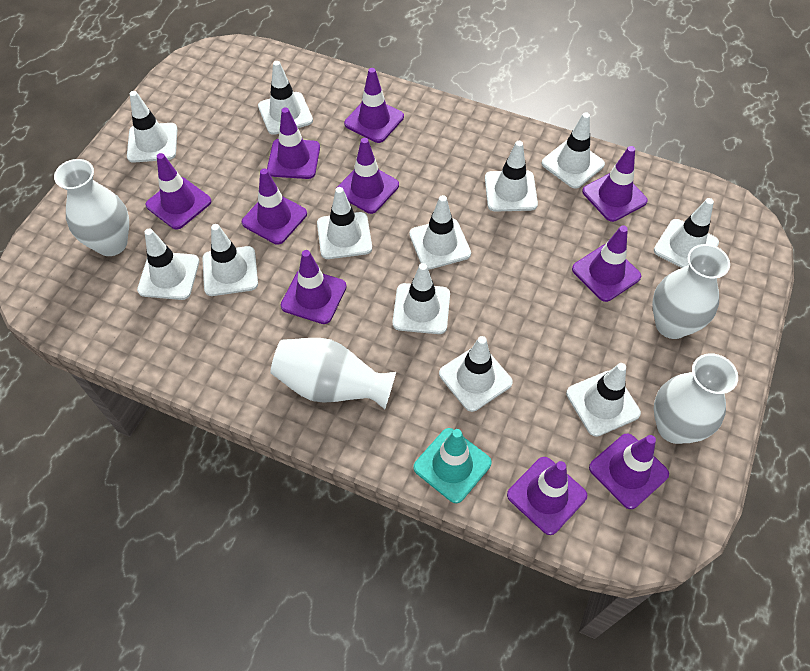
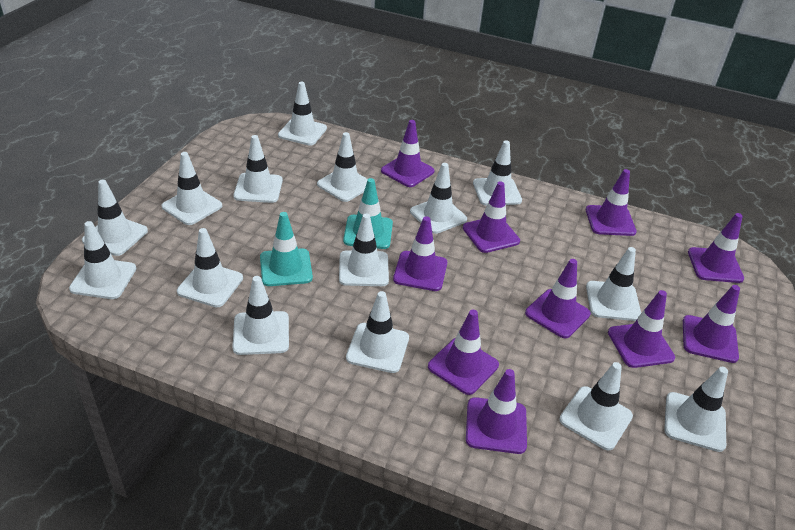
turquoise traffic cone: [413,428,492,503] = 1 -> [260,212,313,286] [343,178,393,249] = 2
white traffic cone: [127,91,177,162] [137,229,199,300] [202,224,258,296] [258,61,313,135] [317,187,372,259] [393,263,450,334] [409,195,471,270] [439,336,513,412] [485,141,538,212] [541,112,605,189] [566,363,641,437] [654,198,719,268] = 12 -> [69,221,136,299] [82,180,148,256] [162,152,222,225] [177,228,243,308] [232,276,289,355] [233,135,283,203] [278,82,327,146] [317,132,368,202] [339,214,389,286] [346,291,409,373] [410,163,467,234] [473,140,522,206] [559,362,633,450] [586,247,641,321] [664,367,728,452] = 15
white vase: [54,159,129,256] [270,338,396,409] [652,244,730,339] [654,353,738,444] = 4 -> none = 0

